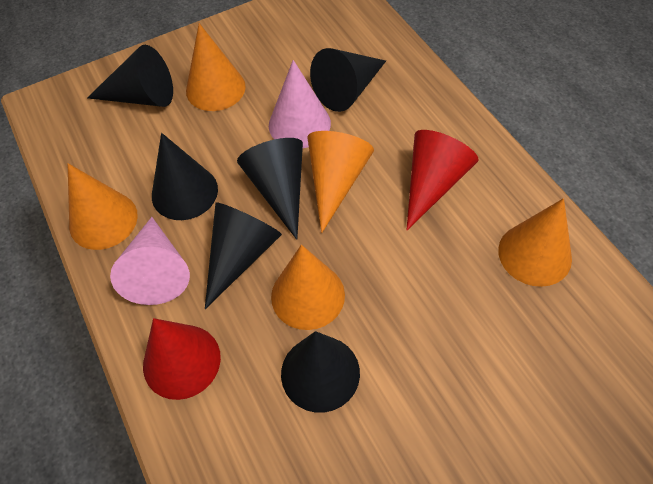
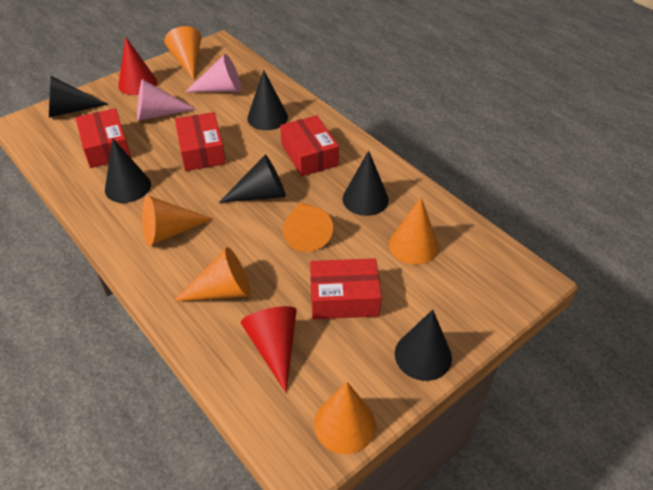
orange cone: [68,163,138,250] [186,23,246,111] [271,245,345,330] [307,131,374,233] [498,198,572,287] = 5 -> [142,196,213,246] [164,26,201,80] [173,247,250,302] [283,202,333,252] [314,382,376,454] [389,197,439,265] = 6
red box: none = 0 -> [76,108,131,168] [175,112,226,171] [280,115,339,177] [310,258,382,319] = 4

